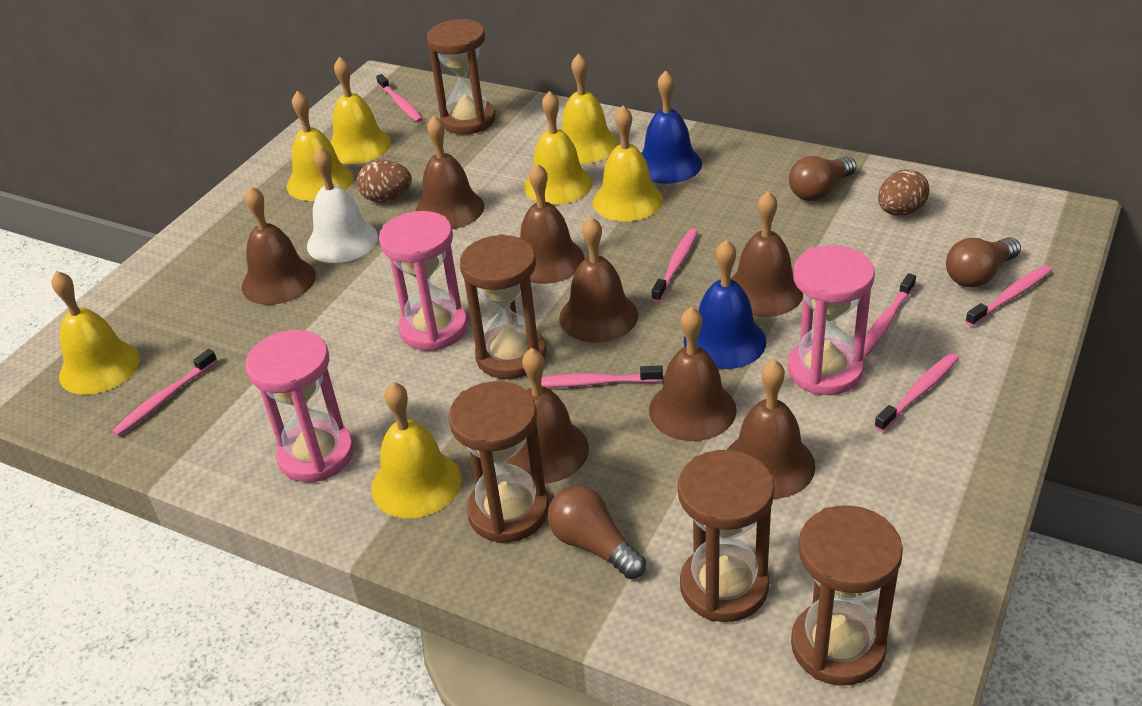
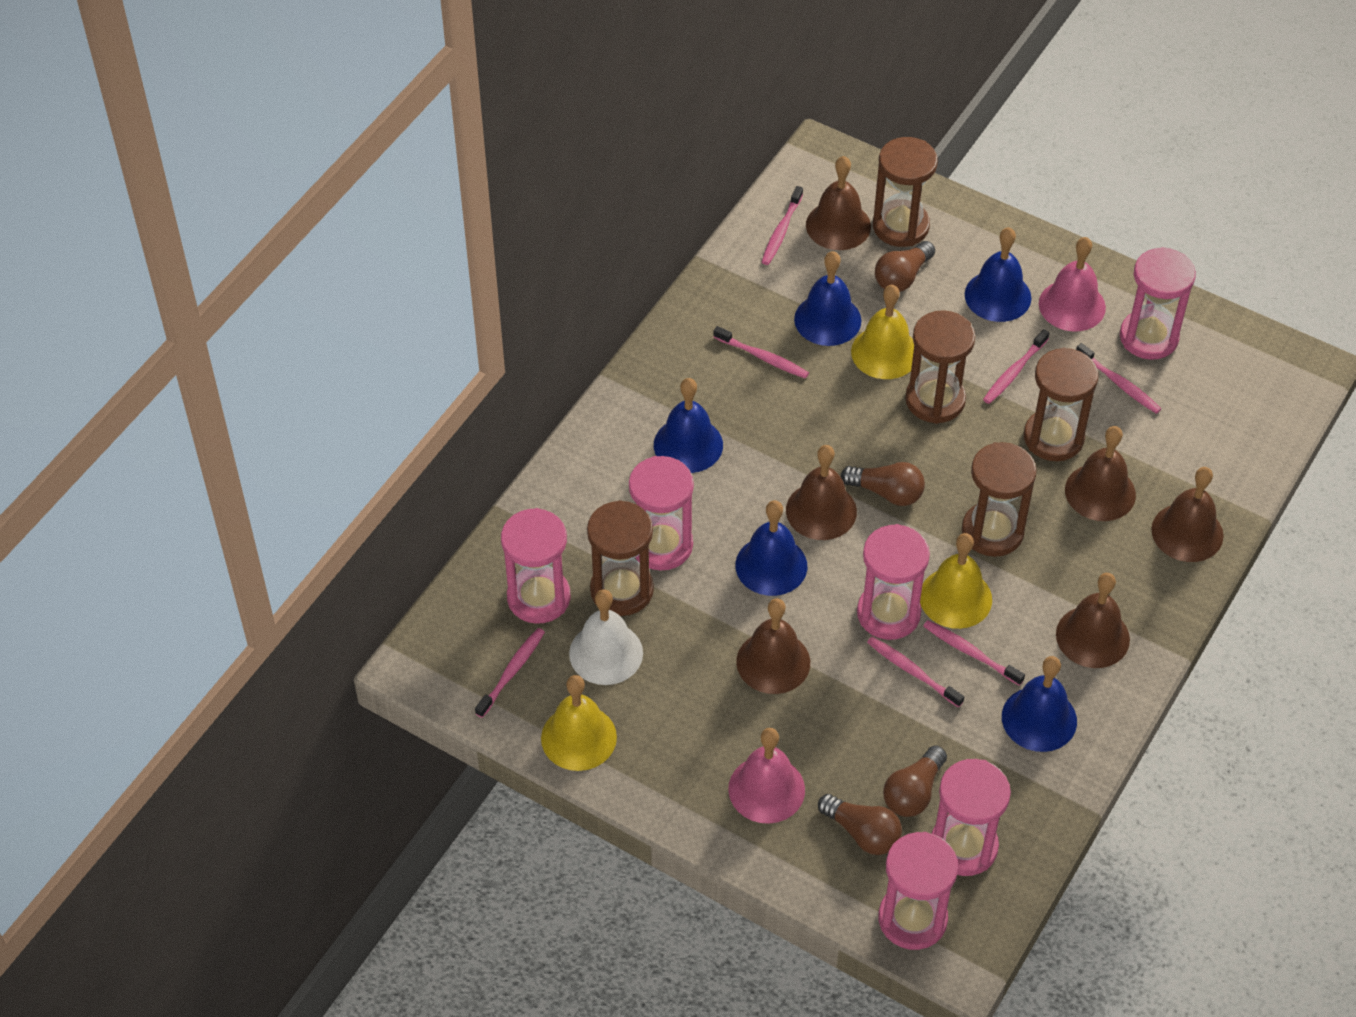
blue bell: [641,71,702,184] [684,240,766,369] = 2 -> [654,378,723,473] [735,500,807,596] [794,251,861,346] [965,227,1031,322] [1002,656,1077,752] = 5
brown bell: [242,186,316,305] [415,116,484,229] [507,348,589,483] [520,164,584,284] [559,217,638,342] [649,306,737,441] [727,360,815,499] [731,191,803,317] = 8 -> [736,598,810,694] [786,445,857,540] [806,156,871,250] [1056,573,1130,668] [1065,426,1136,521] [1151,467,1224,562] = 6
brown egg: [357,160,412,202] [878,169,929,216] = 2 -> none = 0
brown light bulb: [548,485,646,579] [789,156,857,201] [946,237,1021,288] = 3 -> [818,794,902,855] [841,462,925,506] [875,241,935,292] [883,745,947,817] = 4
pink bell: none = 0 -> [728,728,805,824] [1039,237,1106,331] = 2
pink hourglass: [246,330,354,482] [379,211,468,351] [788,245,875,395] = 3 -> [501,508,571,624] [629,456,694,571] [857,524,930,640] [878,832,958,950] [932,759,1011,876] [1120,247,1196,360] = 6
yellow bell: [52,271,140,395] [287,91,353,201] [330,57,391,164] [371,382,462,518] [524,91,593,205] [561,53,618,164] [593,106,663,222] = 7 -> [541,675,617,771] [851,285,914,379] [920,533,992,629] = 3

